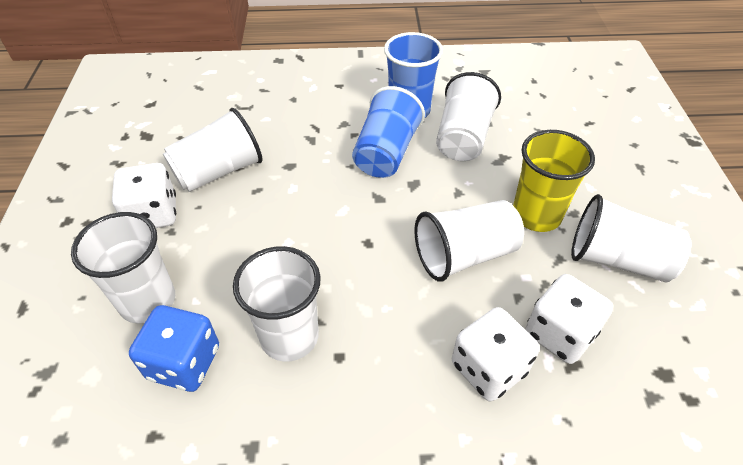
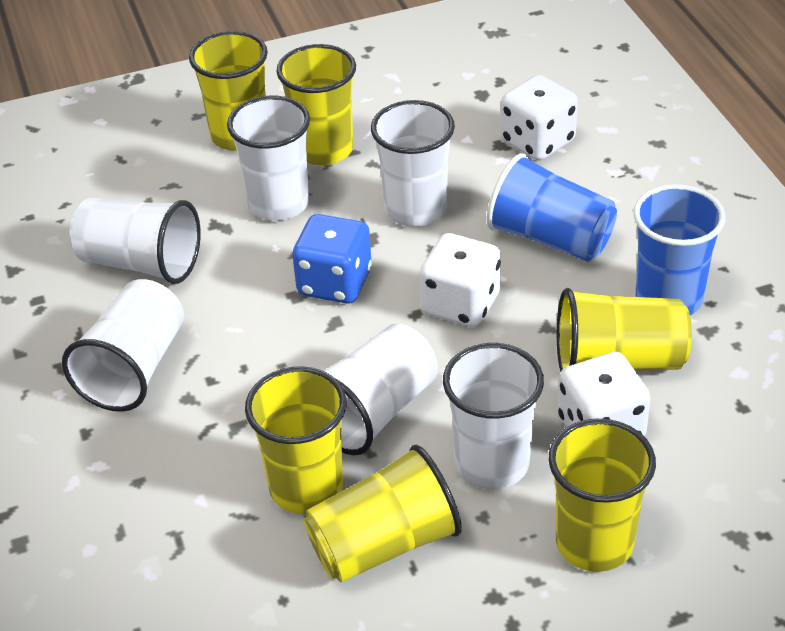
yellow cup: [513,130,595,232] = 1 -> [189,31,268,151] [245,366,347,514] [276,44,356,165] [304,445,462,582] [549,419,656,572] [557,288,692,372] = 6

